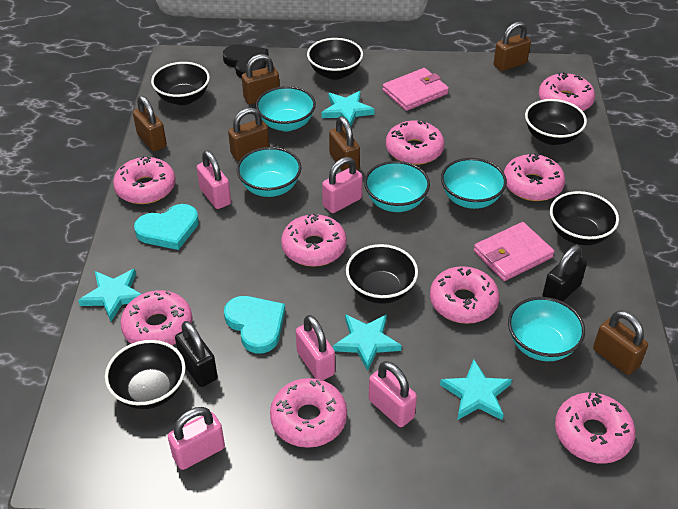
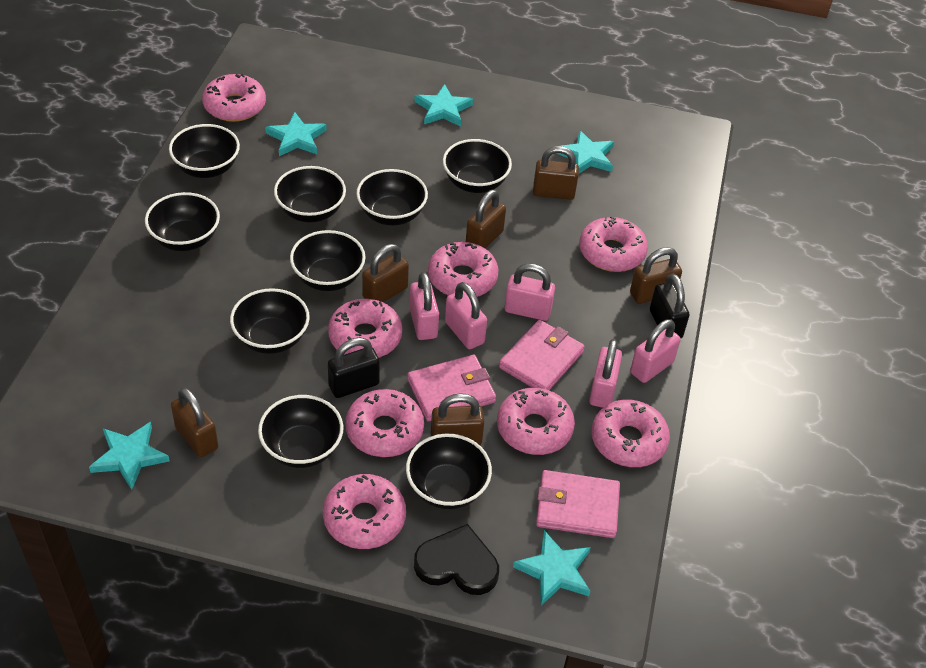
black bowl: [105,340,186,409] [151,62,210,105] [307,38,363,80] [346,244,418,304] [525,99,587,145] [550,191,619,245] = 6 -> [145,192,220,251] [169,124,240,178] [230,288,310,354] [258,395,343,468] [274,166,346,222] [290,230,366,291] [356,169,428,225] [406,434,492,509] [443,139,512,193] = 9
pink donut: [113,156,176,204] [120,290,193,346] [270,378,347,448] [281,213,347,267] [386,121,445,165] [430,266,499,324] [504,153,565,201] [539,72,595,111] [555,393,636,464] = 9 -> [202,74,266,122] [323,474,406,549] [328,299,402,358] [345,389,424,457] [428,242,498,297] [497,388,575,455] [579,216,648,272] [591,400,670,467] = 8
pink wallet: [383,68,449,111] [474,222,554,281] = 2 -> [407,355,496,422] [499,320,585,390] [536,470,620,538] = 3
turquoise bowl: [237,147,302,197] [256,86,316,131] [364,161,430,212] [441,158,507,209] [508,297,585,361] = 5 -> none = 0
turquoise heart: [134,204,199,250] [224,296,285,353] = 2 -> none = 0
turquoise star: [78,269,141,321] [321,91,375,126] [333,314,402,371] [440,359,512,420] = 4 -> [89,422,170,490] [265,112,327,156] [414,84,473,127] [513,530,591,605] [556,130,614,173] = 5

